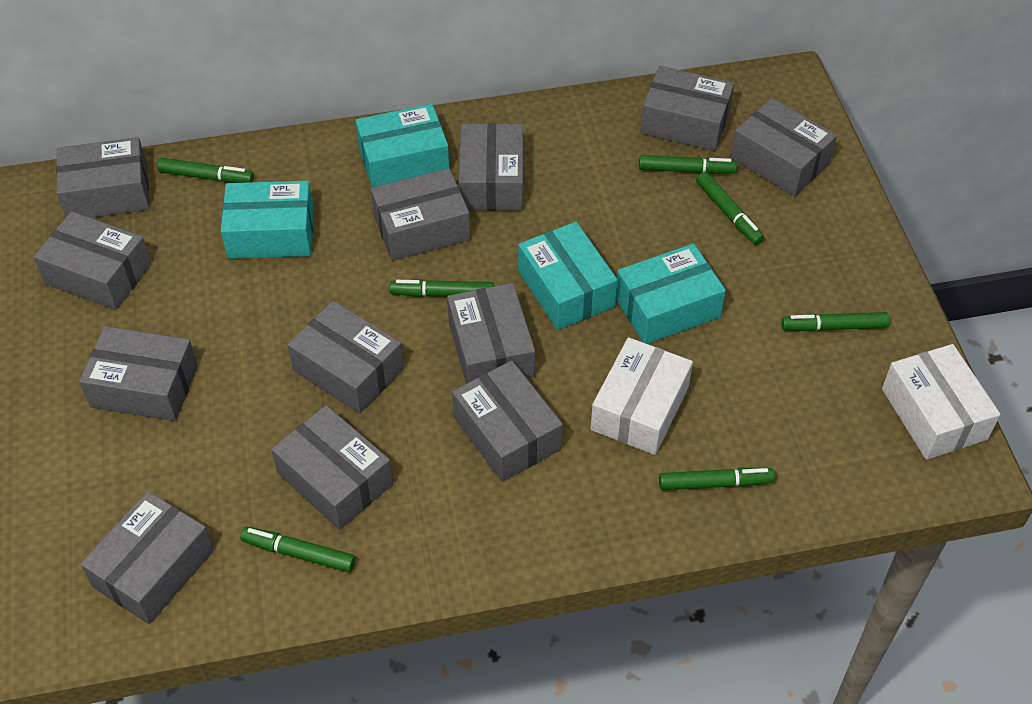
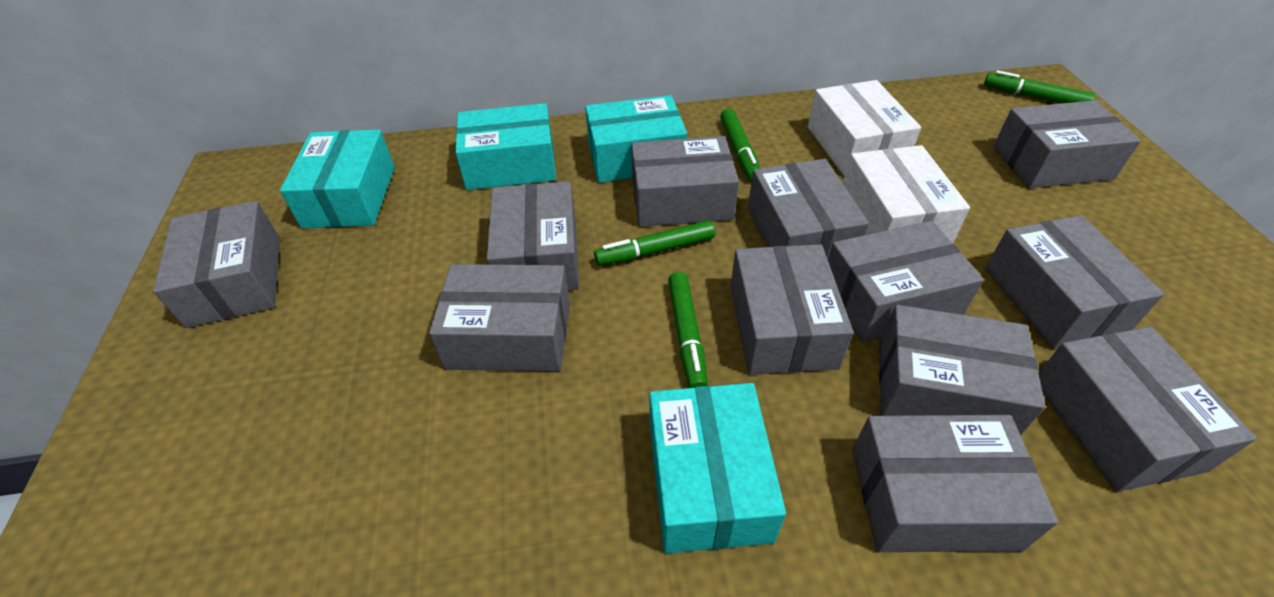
green marker: [157,158,254,183] [240,527,356,572] [389,279,494,297] [639,155,737,174] [659,468,775,490] [696,172,764,245] [781,312,889,332] = 7 -> [594,220,715,266] [668,272,708,388] [720,109,760,181] [984,70,1095,103] = 4

